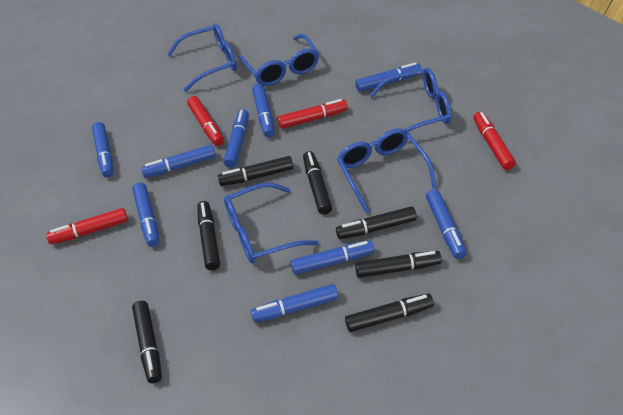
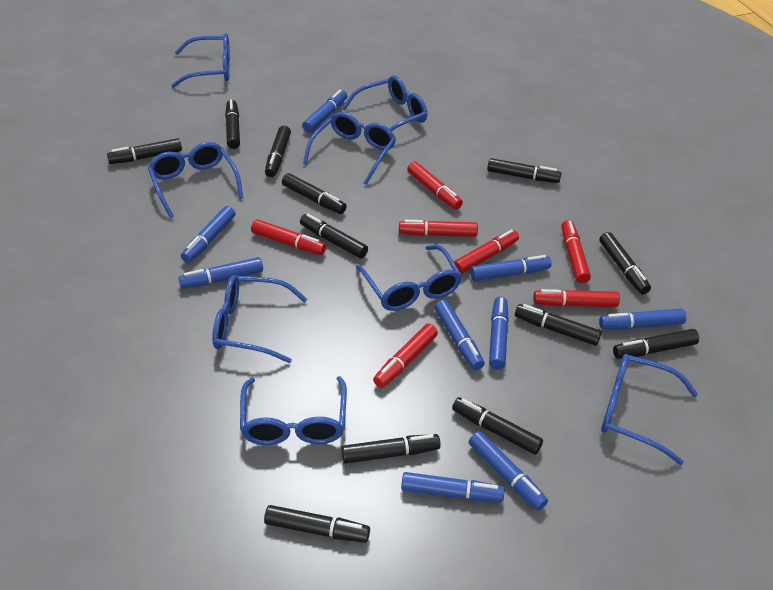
black marker: [132,301,162,383] [197,201,220,270] [218,156,293,186] [303,151,332,215] [336,206,417,239] [345,294,434,332] [355,251,442,278] = 7 -> [107,138,182,164] [225,99,240,149] [264,505,370,543] [265,126,291,177] [282,173,347,214] [300,214,368,258] [341,434,441,464] [452,397,543,455] [487,158,561,183] [515,304,602,346] [600,232,651,294] [613,329,699,359] = 12
blue glasses: [167,23,237,92] [224,183,319,263] [238,34,319,86] [337,129,437,214] [369,68,452,132] = 5 -> [148,142,243,218] [171,33,230,88] [212,275,307,363] [240,376,347,445] [303,112,396,185] [342,75,427,131] [356,245,462,311] [601,354,698,465] = 8
red marker: [46,208,128,244] [187,96,224,146] [278,99,348,129] [473,112,516,170] = 4 -> [251,219,326,255] [373,324,438,388] [399,220,478,237] [407,161,463,210] [454,229,519,274] [533,289,620,307] [562,220,591,283] = 7

